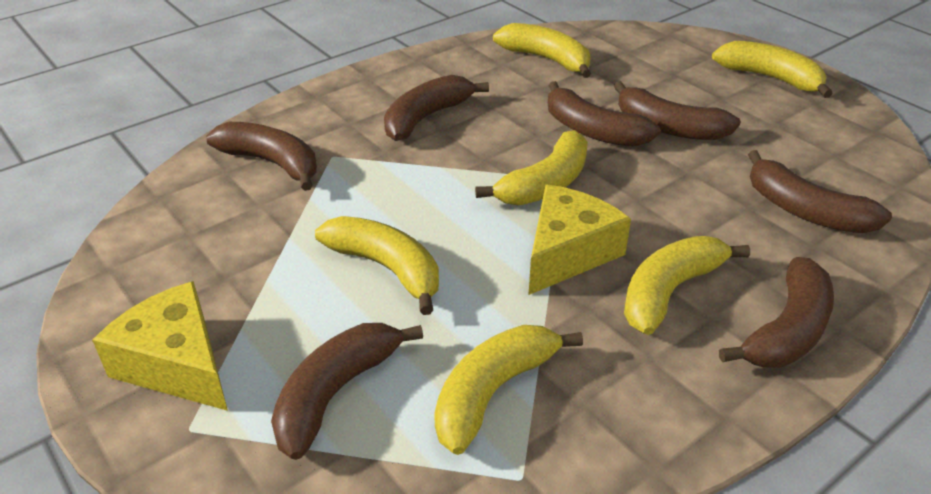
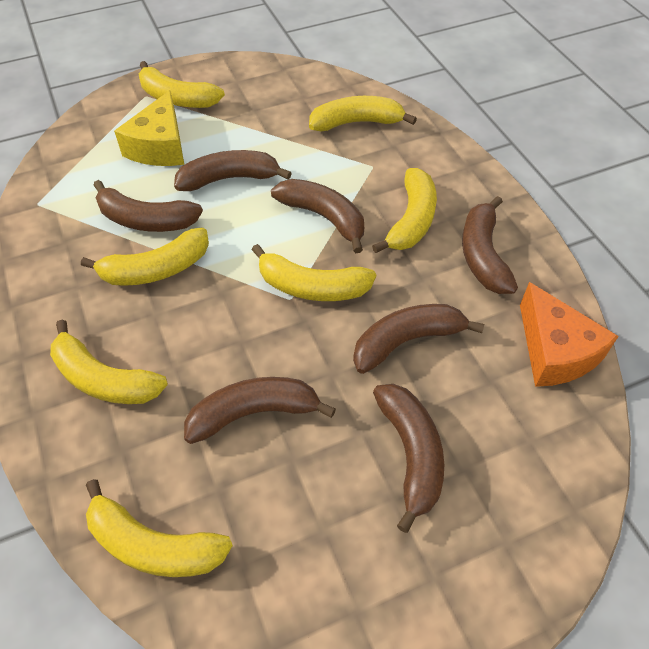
orange cheese: none = 0 -> [520,282,619,387] = 1
yellow banana: [315,216,439,315] [434,325,583,455] [475,130,588,205] [493,23,591,78] [624,236,750,335] [712,41,833,98] = 6 -> [50,319,168,404] [81,228,209,286] [86,479,233,577] [139,61,225,108] [252,244,376,301] [309,96,417,132] [372,168,437,253] = 7
yellow cheese: [92,281,228,411] [528,185,631,295] = 2 -> [114,90,184,166] = 1

